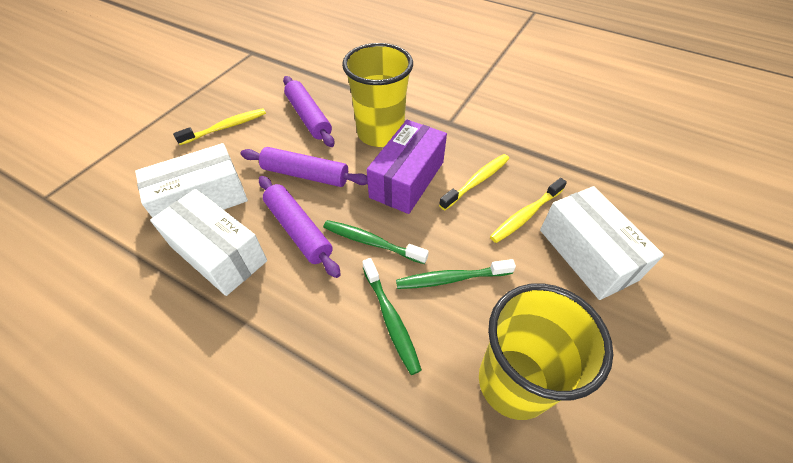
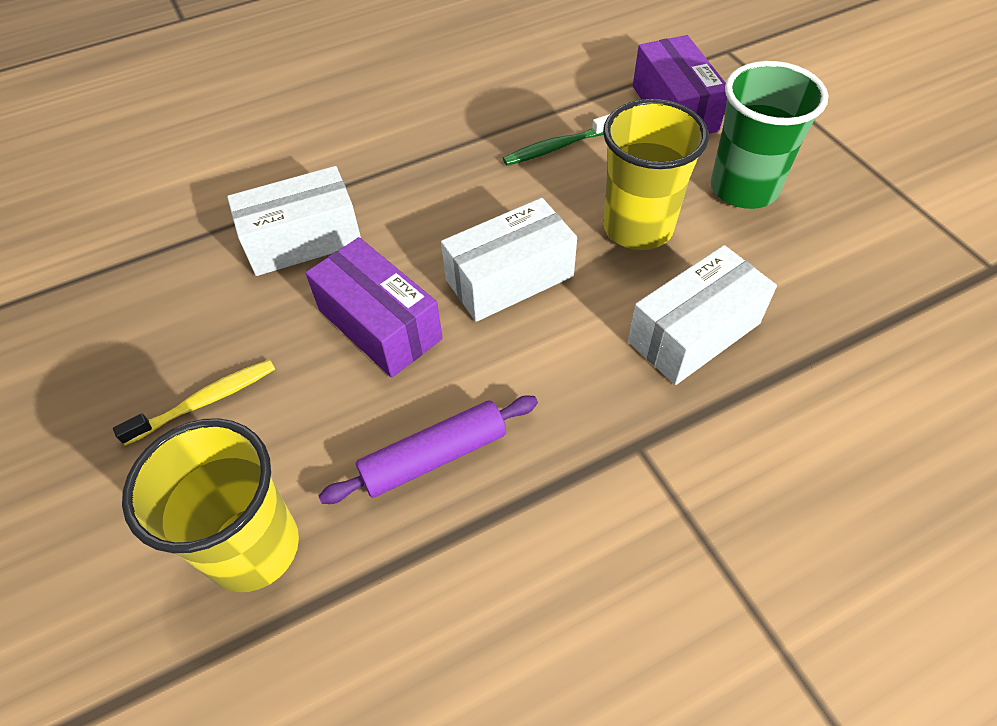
green cup: none = 0 -> [711,61,828,209] = 1
green toothbrush: [323,220,429,264] [362,258,422,375] [396,259,516,289] = 3 -> [503,114,610,165] = 1
purple box: [367,120,447,214] = 1 -> [305,237,443,377] [633,35,727,134] = 2
purple rolling pin: [240,147,368,187] [259,176,341,278] [283,76,335,147] = 3 -> [319,396,538,504] = 1
yellow toothbrush: [173,108,266,145] [439,154,509,210] [490,178,567,243] = 3 -> [113,359,275,446] = 1

